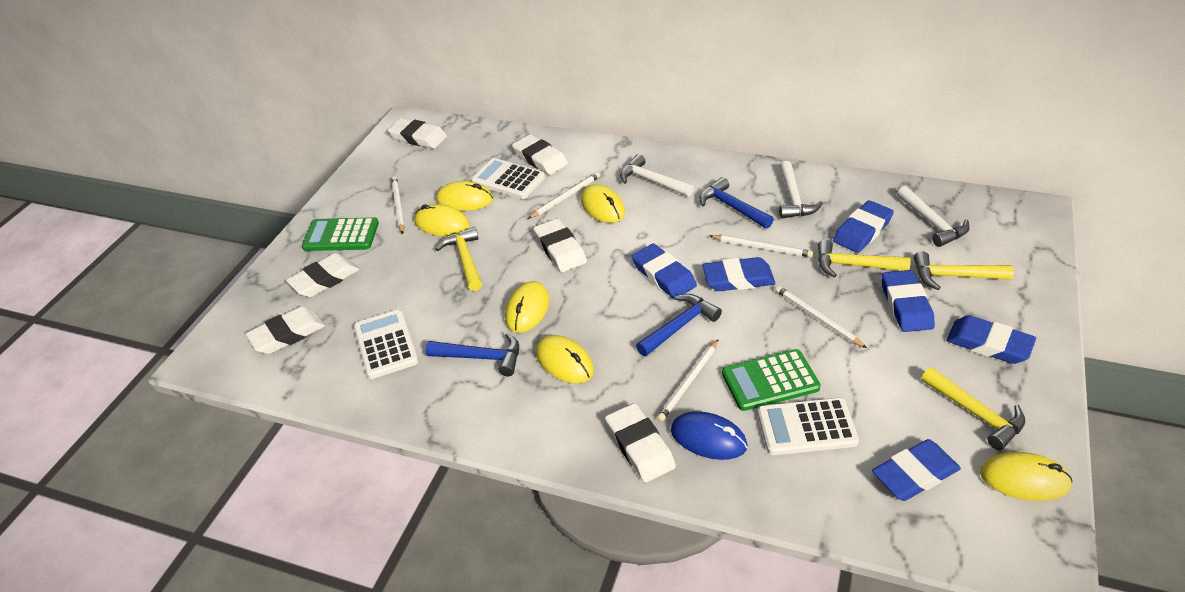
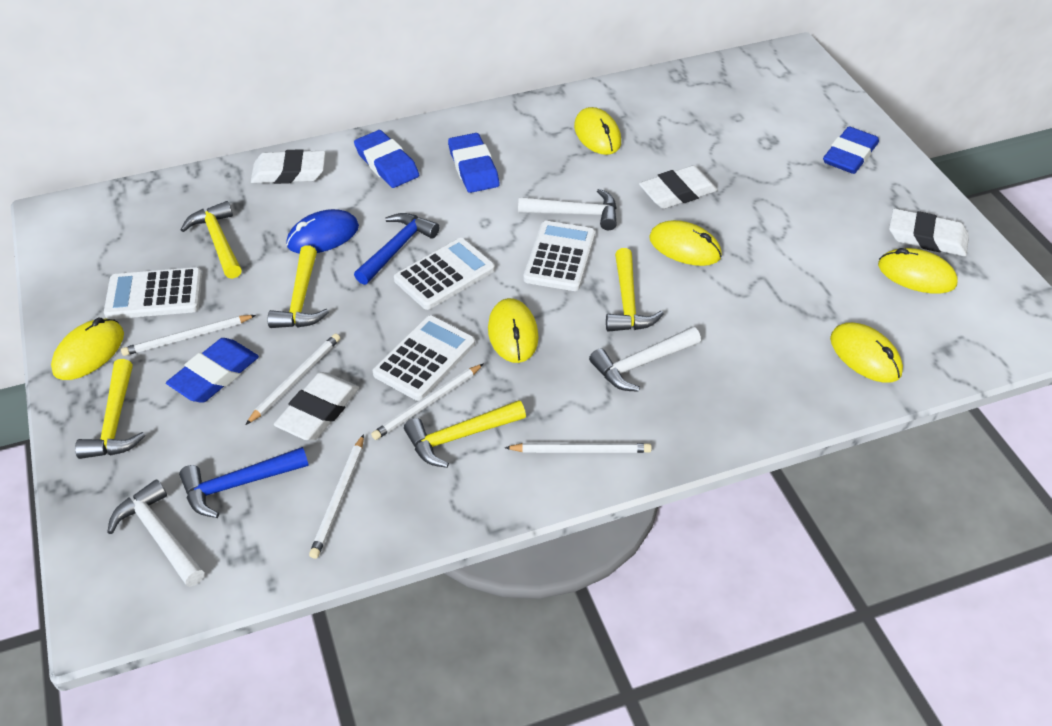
blue eraser: [632,243,697,299] [702,257,776,291] [833,200,894,253] [872,439,961,501] [882,270,935,332] [947,315,1036,364] = 6 -> [166,338,259,403] [354,130,419,188] [448,133,499,193] [823,127,879,174] = 4
blue hammer: [426,333,519,376] [636,294,722,356] [699,177,774,229] = 3 -> [179,447,309,518] [354,213,439,285] = 2
green calculator: [302,217,379,251] [722,349,821,411] = 2 -> none = 0
white calculator: [354,310,418,379] [471,158,545,199] [757,398,859,455] = 3 -> [104,267,202,319] [373,315,475,401] [394,238,495,310] [524,221,595,291] = 4
white eraser: [246,306,325,354] [286,253,360,297] [388,118,447,149] [512,134,568,175] [533,219,587,272] [605,403,676,483] = 6 -> [251,149,326,184] [274,372,359,441] [639,165,718,209] [889,208,969,256] = 4
yellow hammer: [436,227,482,291] [818,240,911,278] [914,251,1014,290] [921,367,1025,450] = 4 -> [75,359,145,459] [180,201,242,279] [268,245,329,328] [404,400,526,468] [606,248,664,332] = 5

